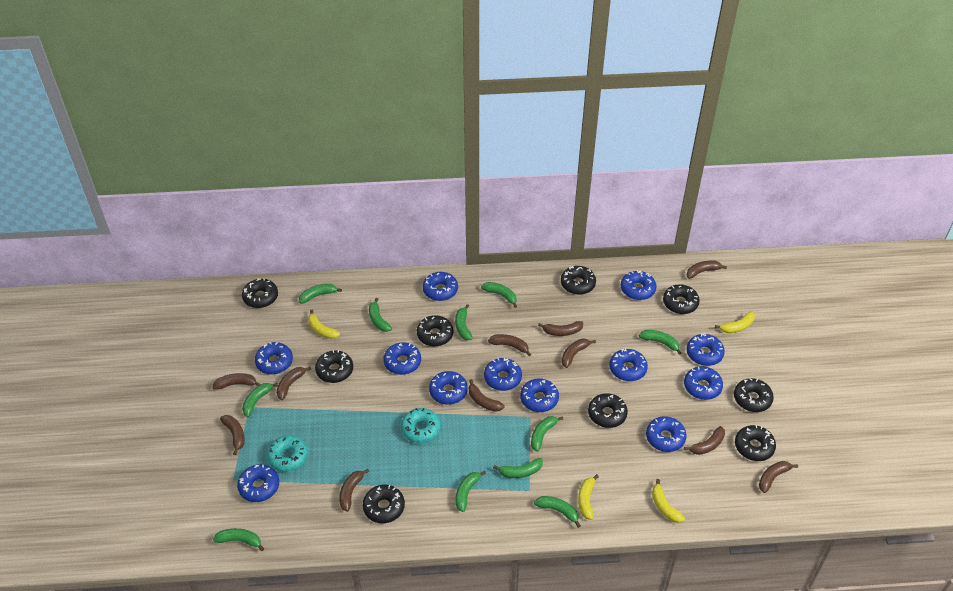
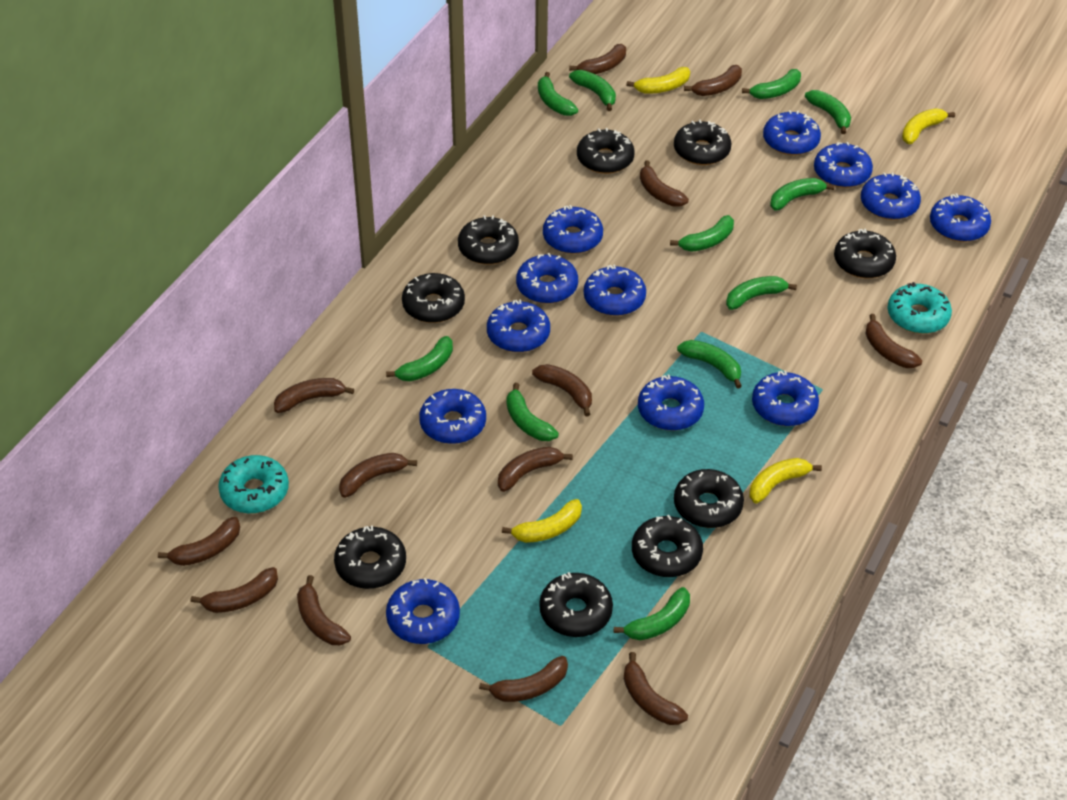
brown banana: [212,373,261,390] [220,415,245,455] [276,367,311,400] [339,469,369,512] [469,379,505,412] [488,334,531,356] [538,321,583,336] [562,339,596,368] [684,426,725,455] [687,260,727,279] [759,461,798,493] = 11 -> [158,517,240,566] [190,567,278,613] [274,378,354,413] [297,575,351,645] [339,453,417,498] [479,656,568,702] [498,447,573,492] [532,364,592,417] [569,44,626,74] [624,652,688,725] [640,160,689,207] [684,65,742,96] [866,314,922,368] = 13

